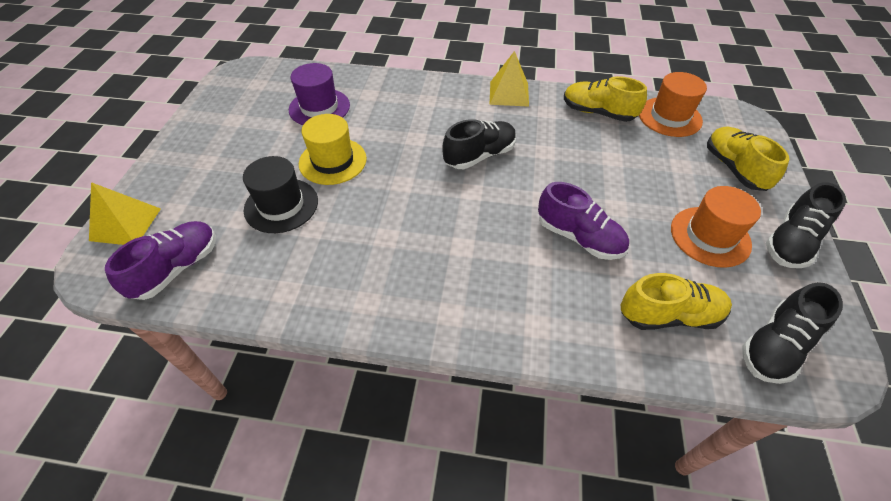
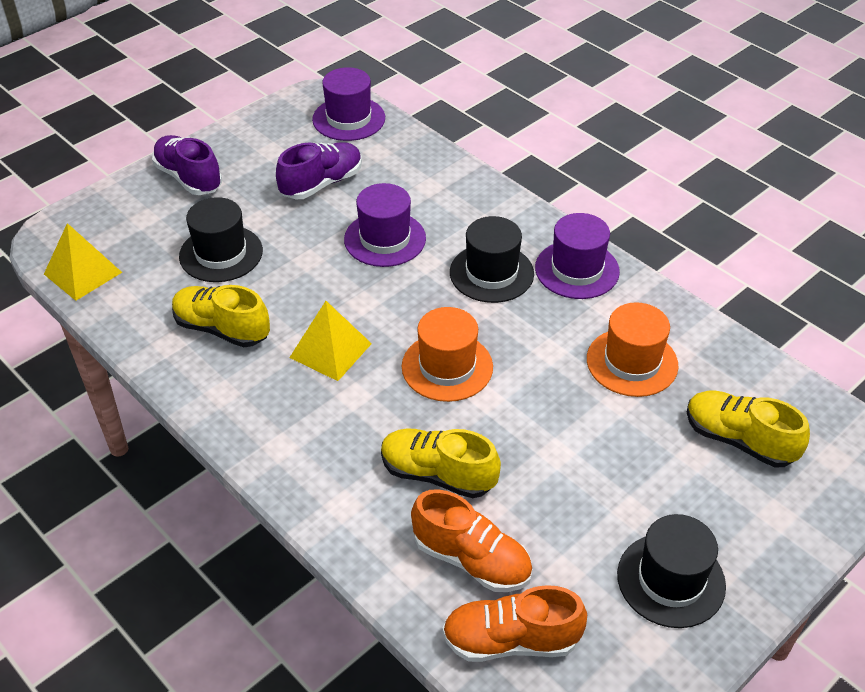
black hat: [243,156,318,233] = 1 -> [179,197,263,282] [450,216,534,303] [617,514,726,628] = 3
black shoe: [442,119,516,169] [742,282,843,384] [766,182,846,268] = 3 -> none = 0
orange shoe: none = 0 -> [411,489,532,592] [442,585,587,662] = 2
purple hat: [289,63,350,125] = 1 -> [312,67,385,141] [344,183,426,267] [535,213,620,299] = 3
yellow hat: [299,114,367,185] = 1 -> none = 0

